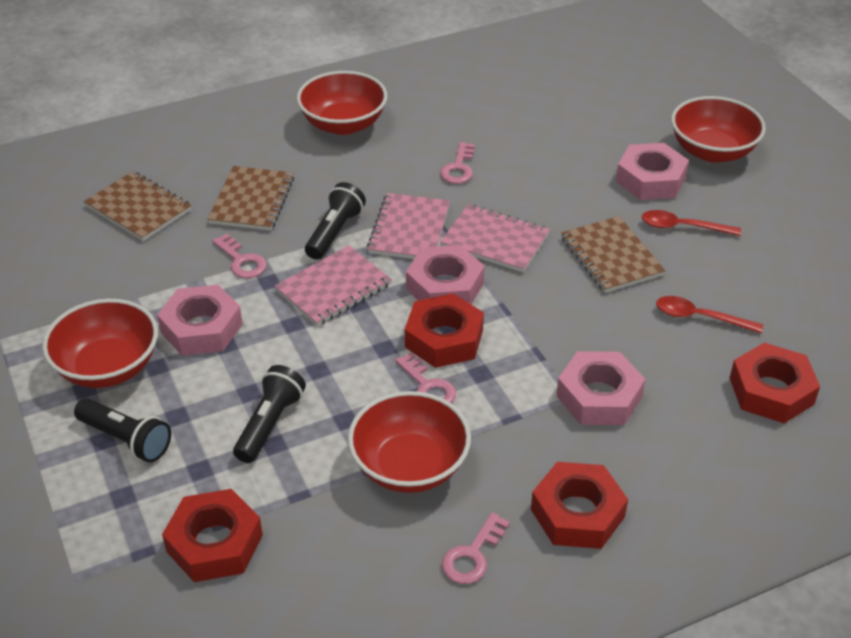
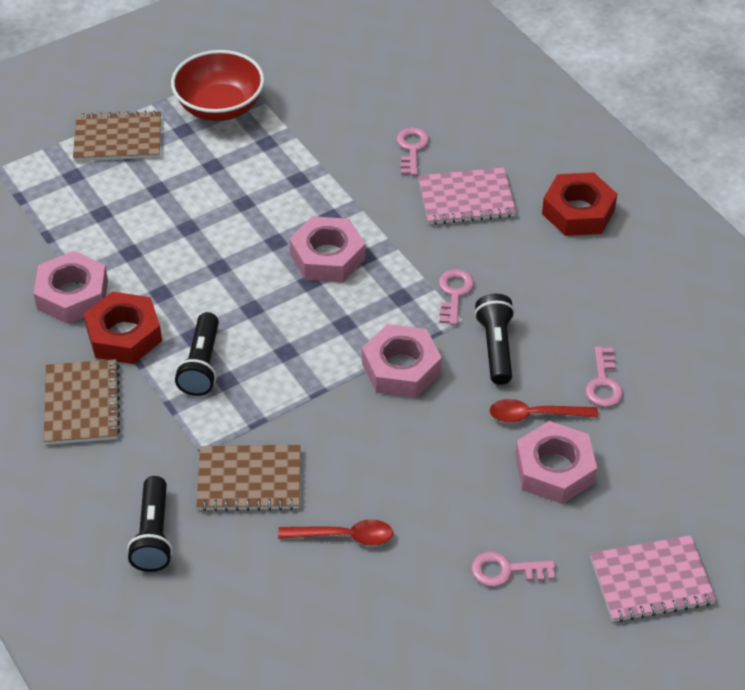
pink notebook: [275,245,392,326] [367,193,450,259] [440,204,550,273] = 3 -> [418,167,516,225] [590,535,716,622] = 2
red bowl: [42,299,158,388] [297,71,387,135] [348,391,471,493] [671,96,766,163] = 4 -> [171,50,265,121] = 1
red nut: [162,489,263,582] [405,293,484,368] [531,462,628,549] [730,343,820,423] = 4 -> [84,292,162,364] [542,172,617,236] = 2

